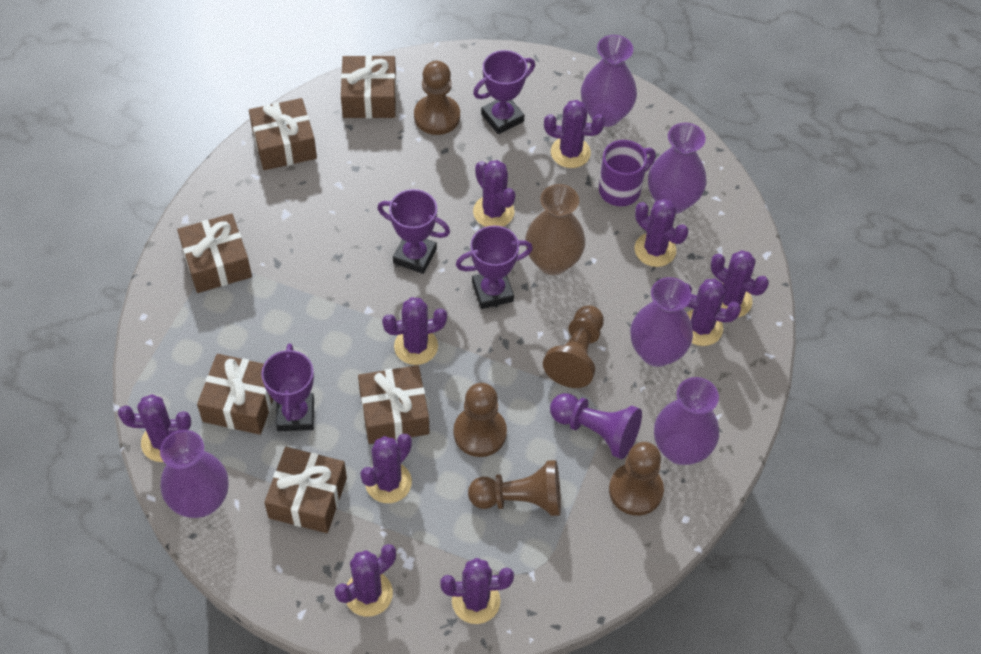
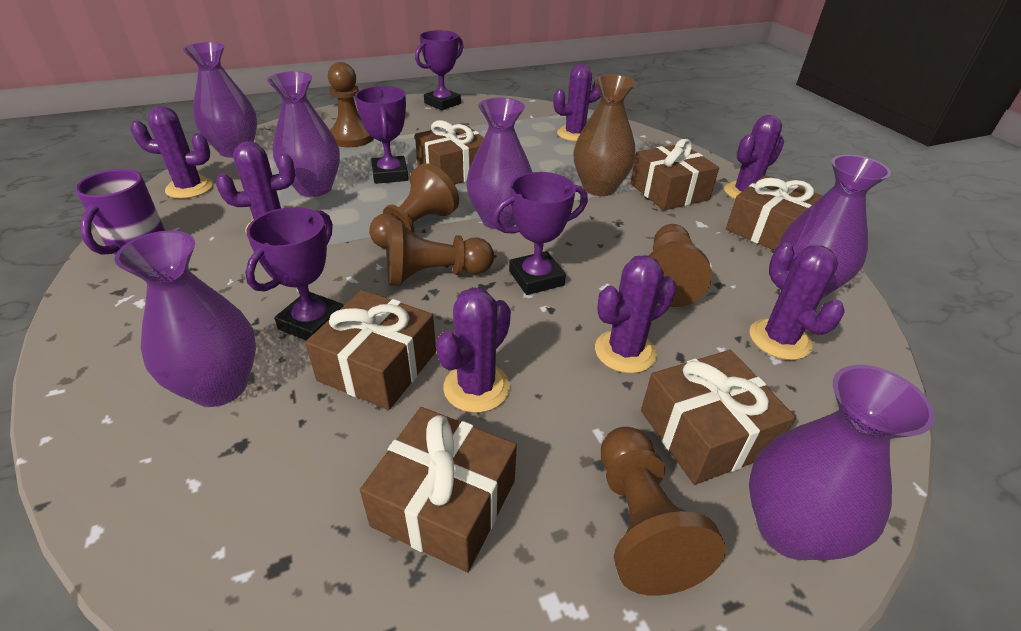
purple cactus: [118,394,191,462] [335,544,396,617] [360,434,412,503] [382,297,447,365] [440,558,514,624] [473,160,515,227] [544,100,605,168] [634,199,689,267] [686,279,741,346] [711,250,769,317] = 10 -> [130,106,213,199] [216,141,295,232] [436,287,511,413] [553,64,603,141] [595,255,676,373] [724,115,784,199] [750,243,845,360] = 7
purple pawn: [550,393,642,459] = 1 -> none = 0
purple vase: [160,430,229,518] [581,35,637,127] [630,277,693,367] [648,122,706,214] [654,377,719,465] = 5 -> [115,230,256,407] [183,42,257,158] [267,71,340,197] [466,98,532,229] [749,365,935,560] [779,155,891,299] = 6

